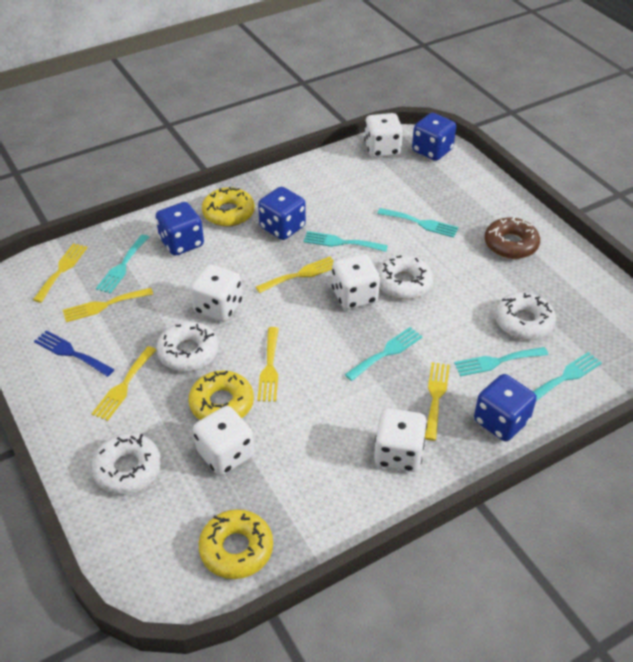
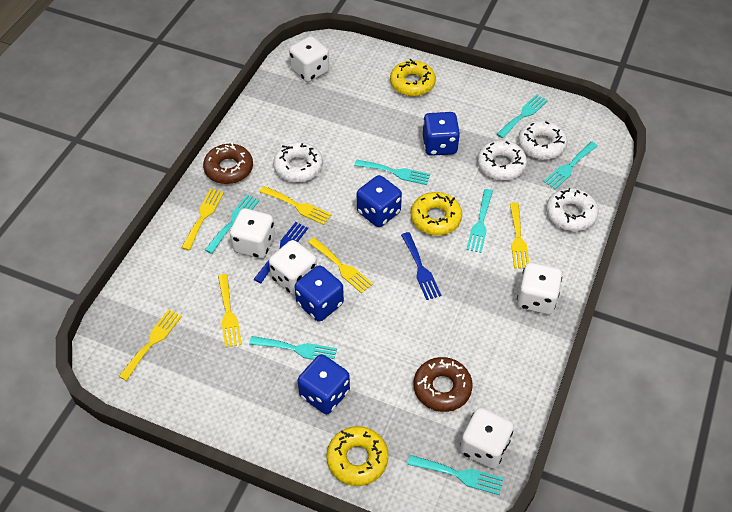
blue fork: [34,330,114,377] = 1 -> [254,222,308,283] [401,232,441,300] = 2
brown donut: [484,217,540,259] = 1 -> [203,142,253,184] [414,357,473,412] = 2
turquoise fork: [96,234,150,294] [304,231,388,252] [345,327,423,381] [377,208,459,238] [454,347,548,376] [533,352,602,401] = 6 -> [205,195,259,254] [249,336,337,361] [354,160,430,185] [407,455,503,495] [466,189,493,253] [497,94,548,138] [543,142,598,189] = 7

